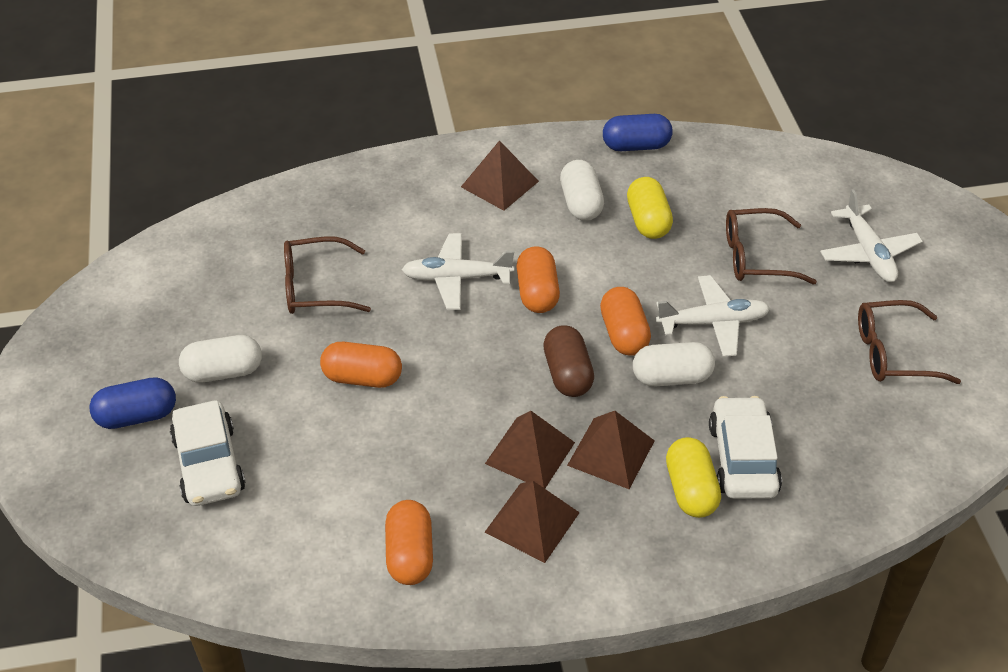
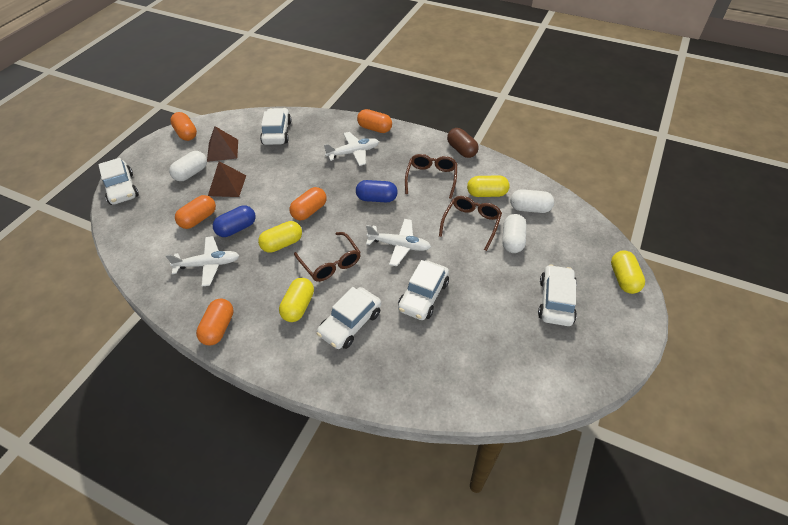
brown pyramid: [461,140,539,211] [485,411,575,488] [485,481,580,563] [567,411,655,489] = 4 -> [207,126,238,162] [208,161,246,197] = 2
orange capsule: [320,342,402,388] [385,500,433,585] [517,246,560,313] [600,287,651,356] = 4 -> [170,112,197,141] [175,195,216,229] [196,298,234,346] [289,187,326,221] [357,109,392,133] = 5
white car: [170,401,246,506] [709,396,782,499] = 2 -> [98,158,139,205] [260,108,291,145] [317,287,381,349] [398,260,449,320] [538,264,577,326] = 5
yellow capsule: [627,177,673,239] [666,437,721,518] = 2 -> [258,221,302,253] [279,278,314,322] [467,175,509,197] [611,250,645,294] = 4

